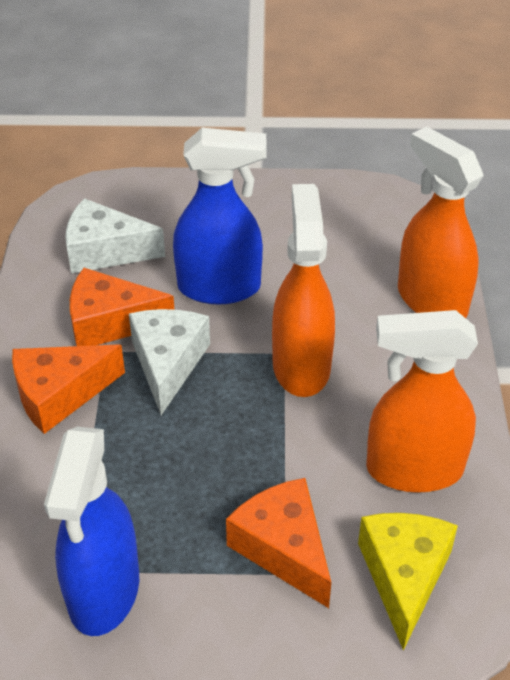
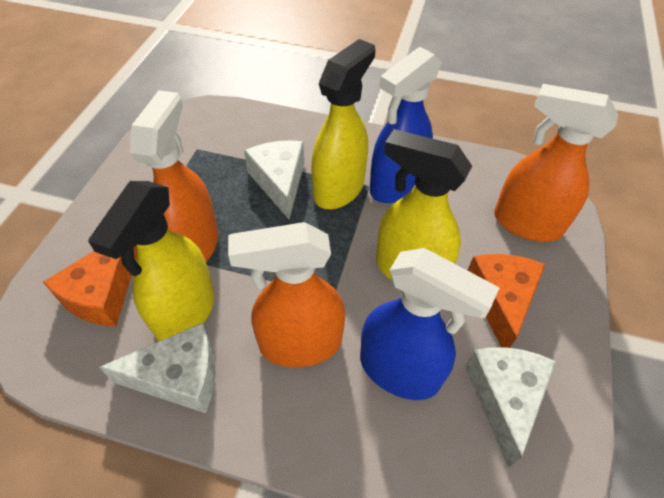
orange cheese: [12,344,125,434] [70,268,175,346] [226,478,331,608] = 3 -> [43,246,137,327] [467,254,546,348] = 2
white cheese: [65,198,165,274] [129,309,210,415] = 2 -> [99,323,216,413] [244,140,304,219] [465,347,556,468] = 3
yellow cheese: [358,513,458,650] = 1 -> none = 0
yellow spray bottle: none = 0 -> [88,181,214,341] [311,39,376,209] [376,129,472,280] = 3

